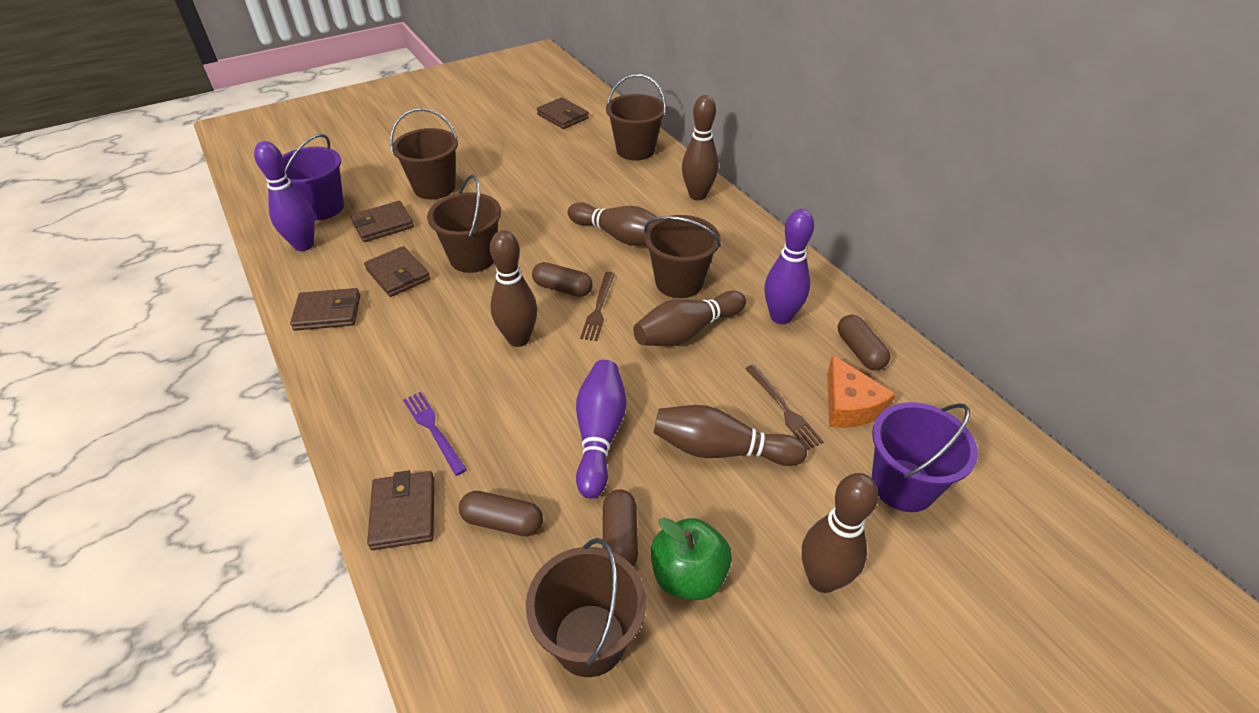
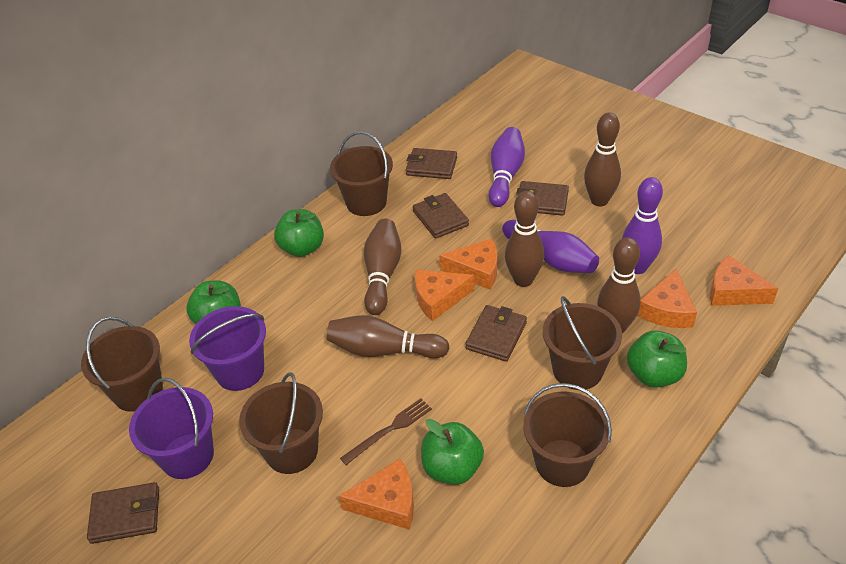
brown bowling pin: [490,230,537,347] [568,202,657,246] [633,291,746,346] [654,405,807,466] [682,95,718,200] [802,473,879,593] = 6 -> [327,315,450,358] [364,219,402,315] [505,191,544,287] [584,112,621,206] [597,237,641,334] = 5
brown capsule: [459,491,543,536] [532,262,593,297] [603,489,638,567] [838,315,890,370] = 4 -> none = 0
brown fork: [580,272,615,341] [745,364,824,450] = 2 -> [340,398,432,465] = 1
green apple: [651,518,732,600] = 1 -> [186,280,241,324] [274,209,324,257] [421,419,484,485] [627,330,687,388] = 4
orange cheese: [827,355,896,428] = 1 -> [339,459,414,530] [415,270,474,321] [439,238,497,290] [637,269,697,328] [710,255,778,306] = 5
purple fork: [403,392,467,476] = 1 -> none = 0

